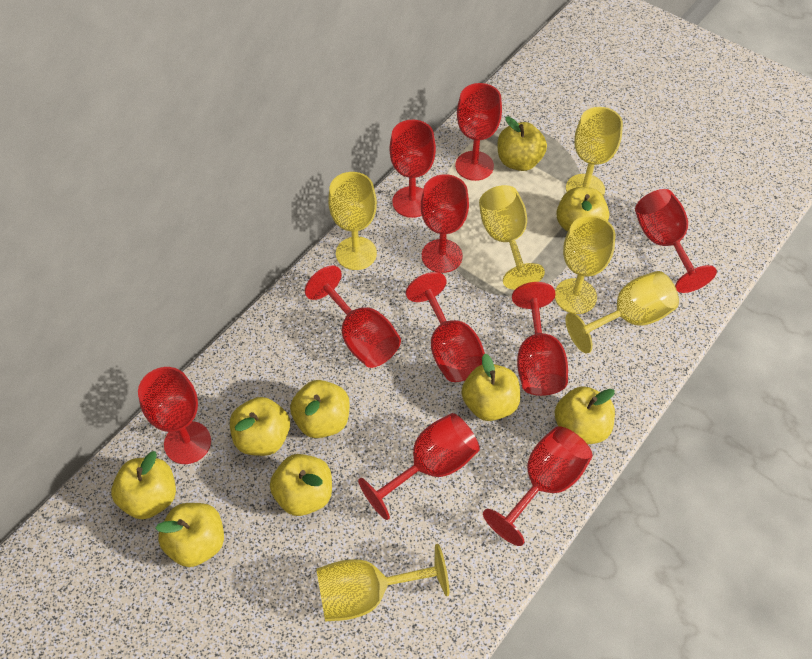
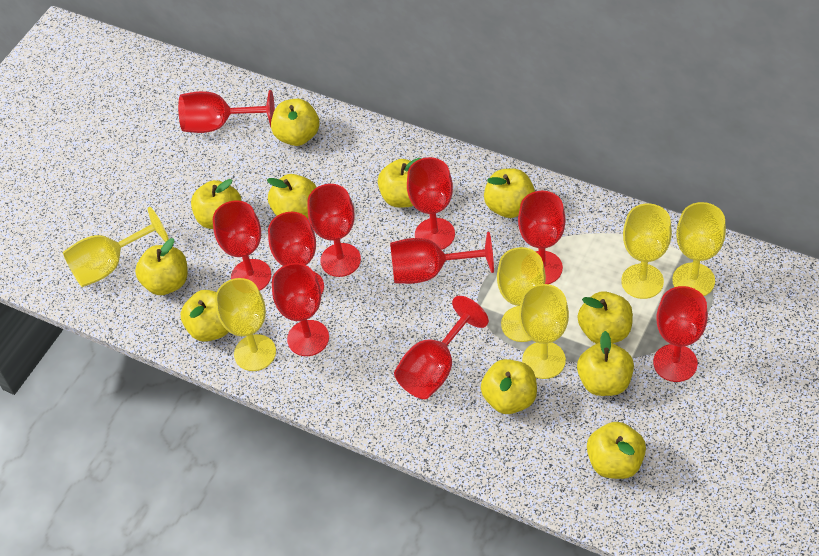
yellow apple: [111,451,176,519] [155,503,224,567] [230,397,290,456] [270,454,332,516] [290,380,350,438] [462,354,520,421] [498,116,547,171] [555,386,615,444] [556,187,609,232] = 9 -> [135,238,188,295] [181,290,228,342] [191,179,242,229] [267,174,317,218] [271,99,319,146] [378,158,422,208] [481,359,537,414] [484,168,535,218] [577,331,634,396] [578,291,633,344] [587,422,646,479] = 11

